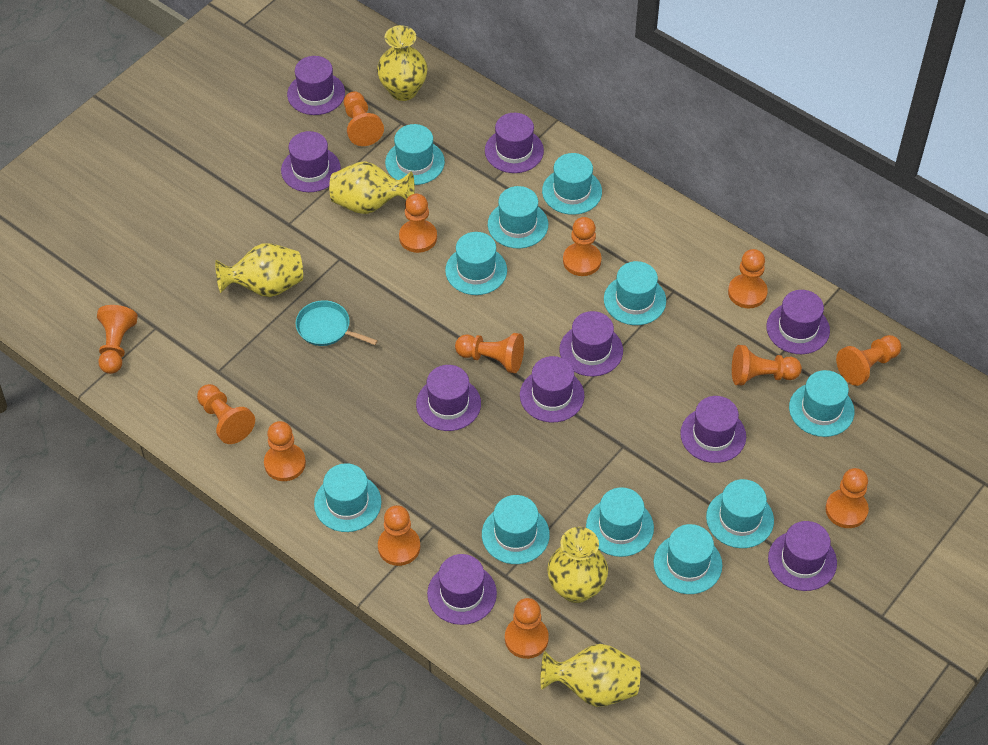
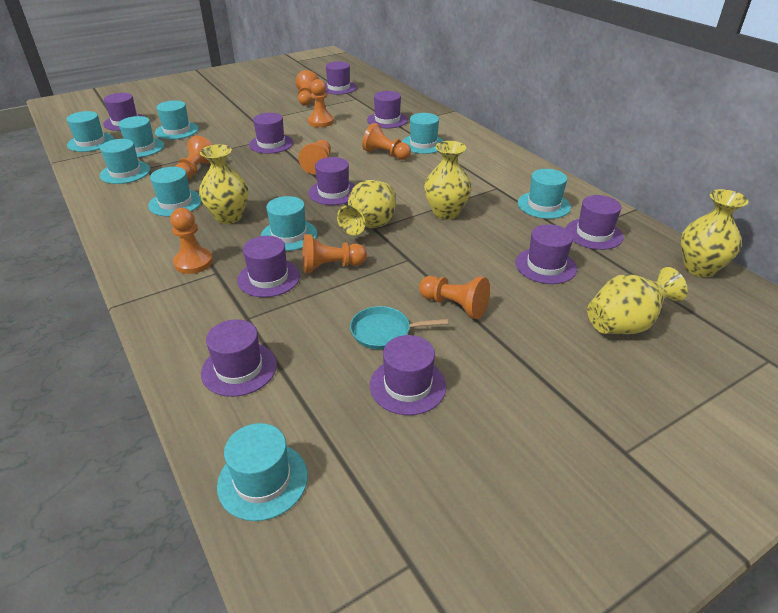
orange pawn: [97,305,138,374] [197,384,255,444] [264,421,306,481] [344,92,384,146] [378,505,420,566] [399,194,437,253] [455,333,524,373] [505,598,549,659] [563,217,602,276] [728,249,768,308] [732,345,802,386] [825,468,869,528] [836,335,901,386] = 13 -> [170,208,213,274] [175,136,213,180] [296,70,319,106] [298,140,331,174] [302,234,367,273] [308,79,334,127] [362,123,411,160] [419,276,490,319] = 8
turquoise hat: [314,463,382,532] [385,124,445,185] [445,232,507,295] [482,495,550,564] [488,186,548,249] [542,153,602,215] [586,487,654,557] [604,261,666,325] [653,524,722,594] [706,479,774,548] [789,370,854,437] = 11 -> [67,111,114,152] [100,139,150,184] [118,116,164,158] [148,167,202,217] [155,100,199,140] [217,423,308,521] [261,196,317,251] [402,113,444,154] [518,169,571,219] = 9

